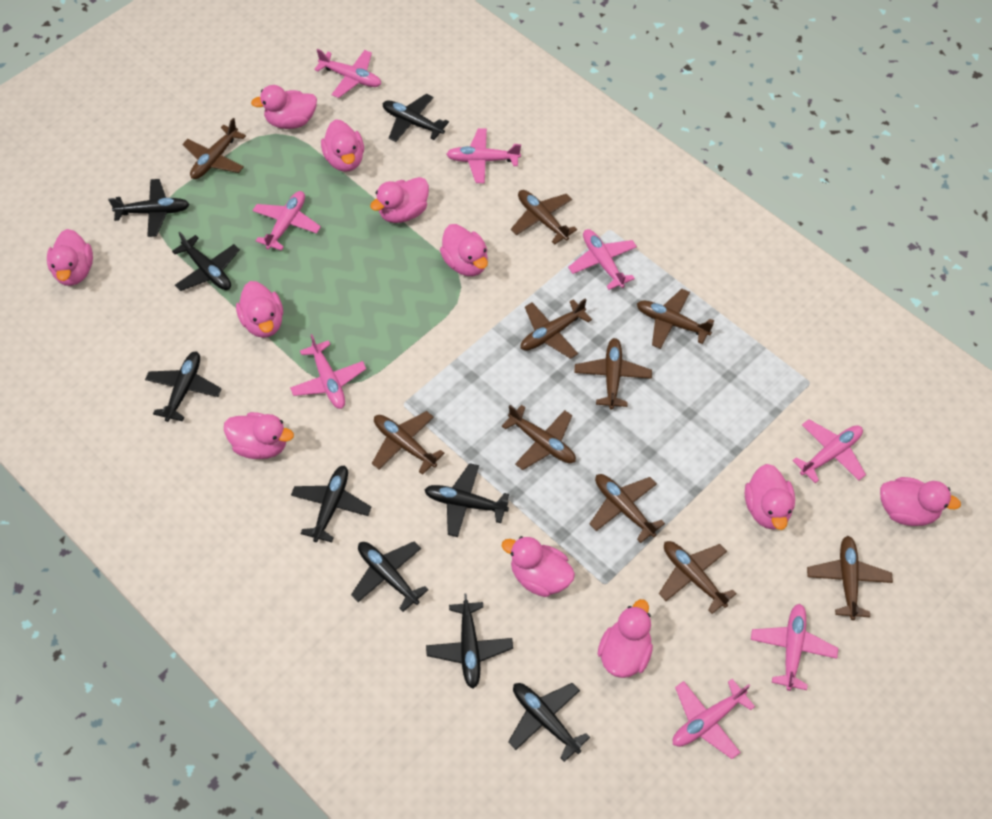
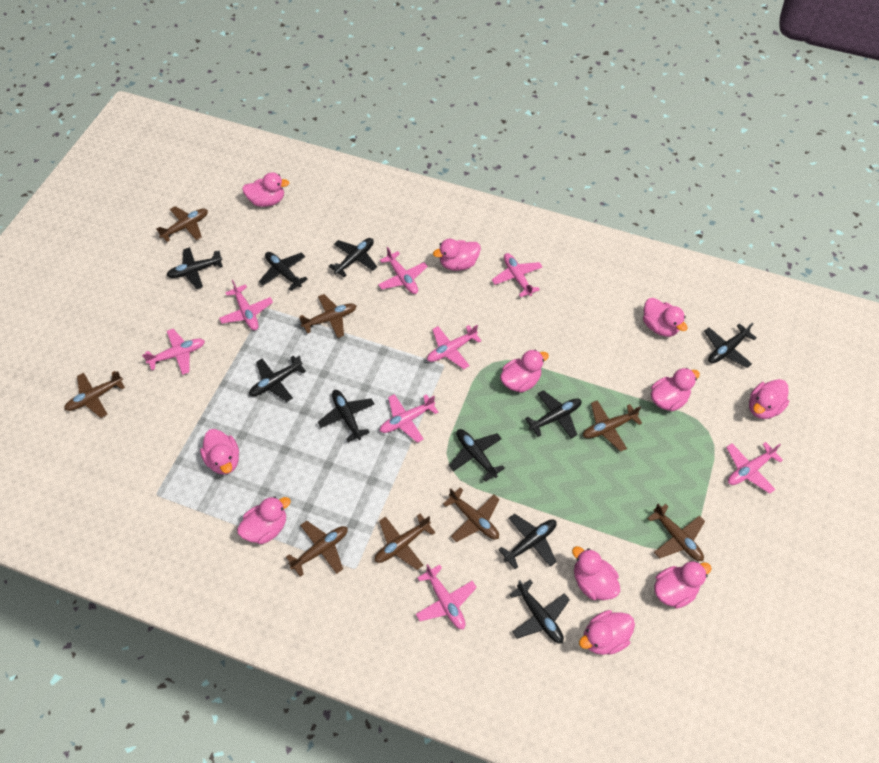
black plane: [108,179,190,237] [145,352,221,422] [172,232,240,291] [291,465,371,542] [351,541,428,612] [383,94,449,142] [424,463,509,537] [426,593,513,688] [508,683,590,762] = 9 -> [166,247,223,289] [249,355,306,402] [259,252,308,291] [318,390,375,442] [329,238,377,277] [449,429,505,482] [498,514,557,569] [509,580,570,643] [525,390,582,439] [704,322,756,368] = 10
brown plane: [182,118,246,179] [372,411,444,475] [502,405,576,470] [511,190,577,244] [521,298,592,359] [574,338,652,410] [590,474,665,543] [637,289,714,349] [659,541,737,614] [807,536,893,620] = 10 -> [64,371,125,418] [156,206,208,242] [286,521,348,577] [299,294,356,338] [375,514,436,570] [443,487,500,542] [583,400,642,452] [647,504,705,561] = 8

